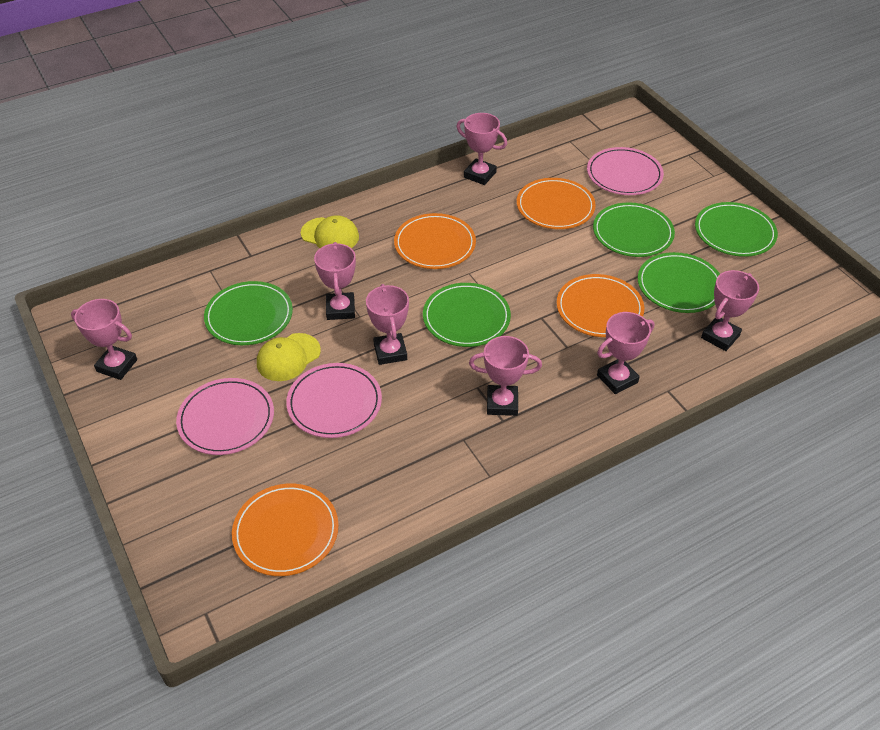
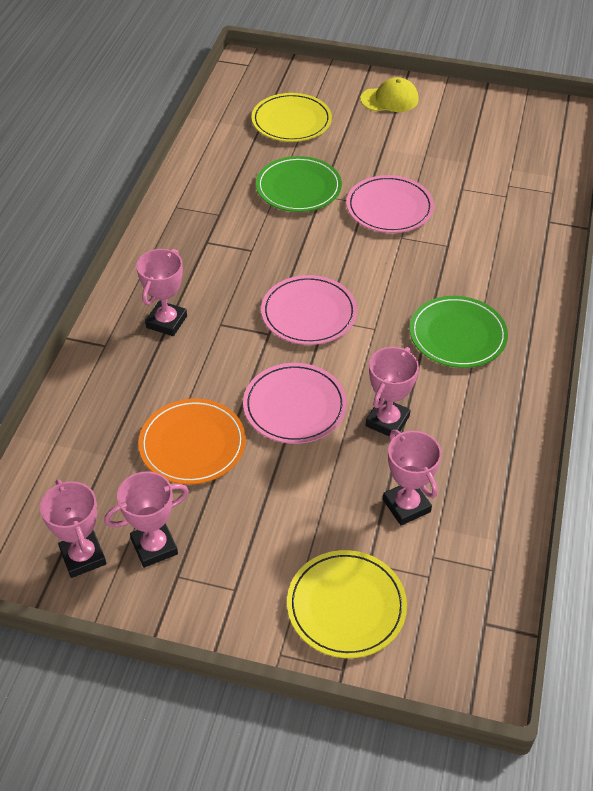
green plate: [204,281,293,345] [423,283,511,347] [593,202,675,257] [638,252,720,313] [695,202,778,257] = 5 -> [256,156,342,212] [410,296,508,368] = 2
orange plate: [232,484,338,576] [394,213,476,269] [517,178,596,229] [557,274,644,337] = 4 -> [138,399,246,485] = 1
pink trophy: [71,299,137,380] [314,242,356,320] [366,284,409,365] [456,113,507,185] [469,336,542,416] [597,312,655,394] [701,270,759,351] = 7 -> [40,479,106,578] [104,471,189,568] [136,249,187,336] [366,347,419,437] [383,430,442,526] = 5
yellow cap: [257,333,321,381] [301,215,359,248] = 2 -> [360,77,419,112] = 1
yellow plate: none = 0 -> [251,93,332,142] [287,550,407,658] = 2

